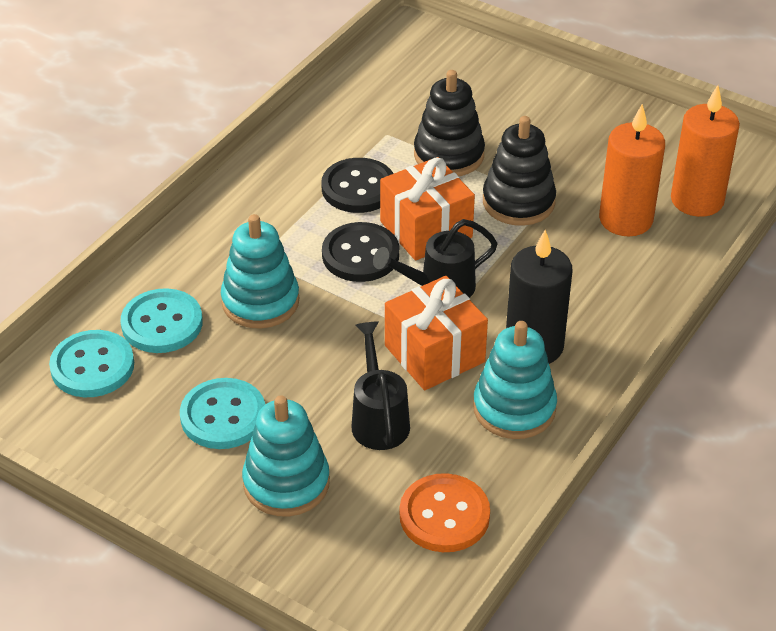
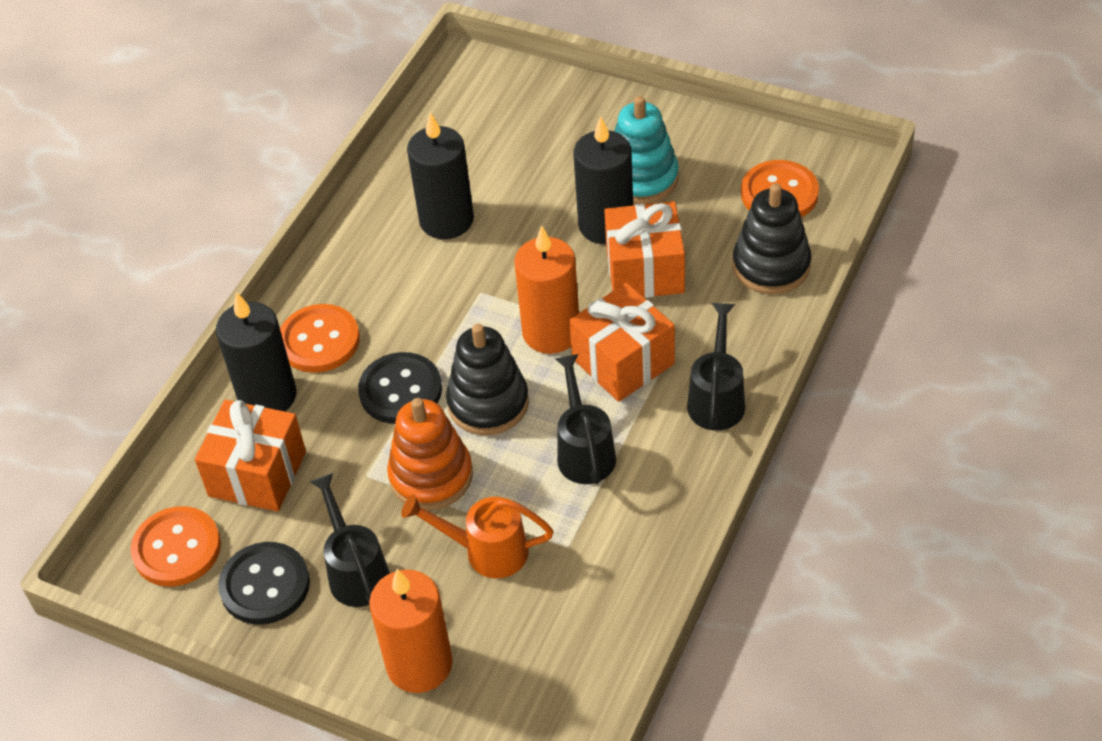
black candle: [506,230,573,364] = 1 -> [216,292,297,411] [407,112,474,239] [573,116,633,244] = 3
black watering can: [351,321,410,450] [373,219,498,298] = 2 -> [310,473,390,607] [555,354,616,484] [687,303,745,431] = 3
orange button: [399,473,490,552] = 1 -> [131,506,221,587] [280,304,360,373] [741,160,819,217] = 3
orange gift: [380,157,475,261] [385,276,488,390] = 2 -> [195,400,306,512] [569,283,675,402] [604,201,685,298] = 3
orange stacking toy: none = 0 -> [387,398,473,510] = 1
orange watering can: none = 0 -> [401,494,554,578] = 1
turquoise button: [49,330,134,397] [121,288,203,353] [180,378,265,449] = 3 -> none = 0
turquoise stacking toy: [221,214,299,328] [242,395,330,516] [473,321,557,439] = 3 -> [614,96,679,204] = 1

